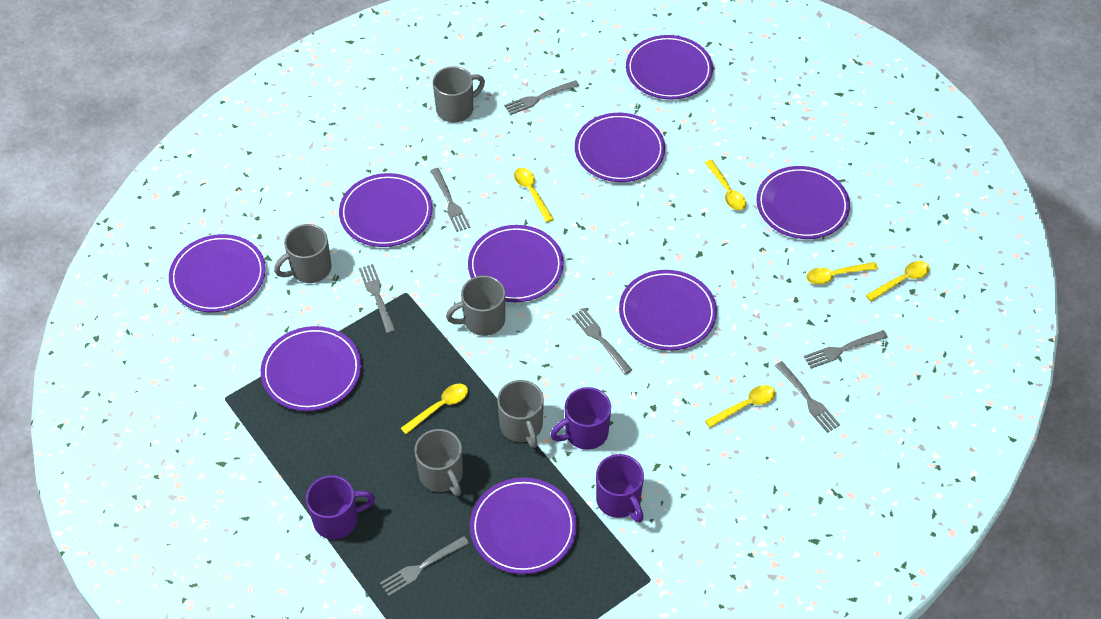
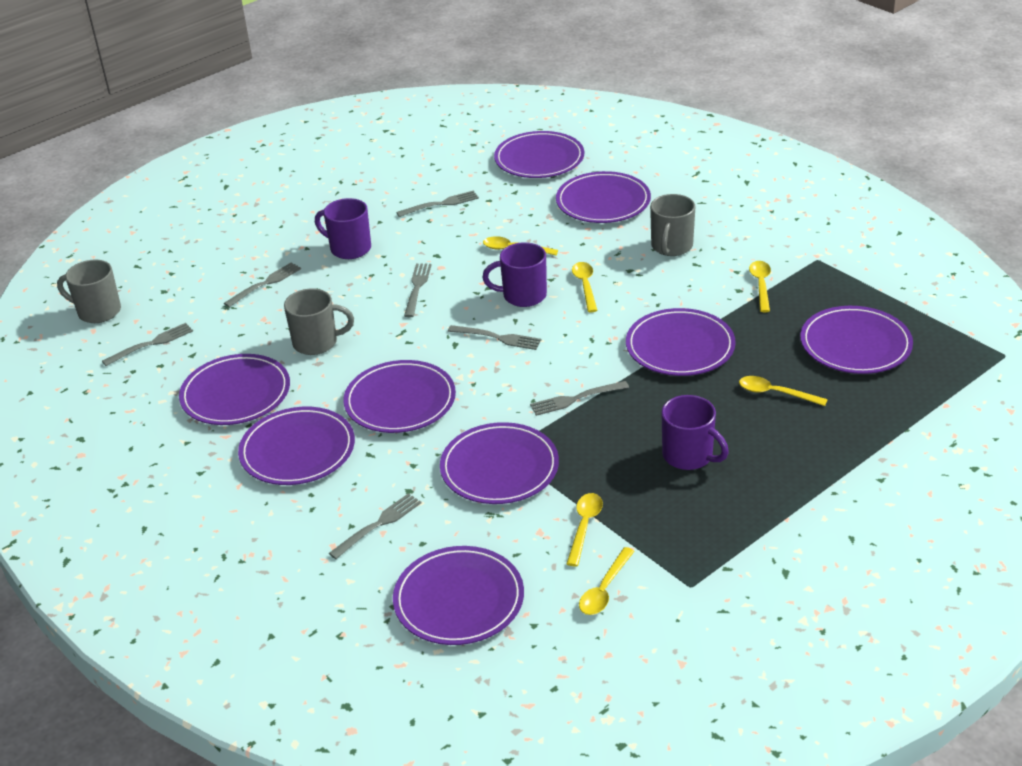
grey mug: [274,224,331,283] [414,429,463,496] [433,66,485,122] [446,275,505,336] [497,380,544,448] = 5 -> [57,259,121,323] [284,288,354,355] [650,194,696,256] = 3

